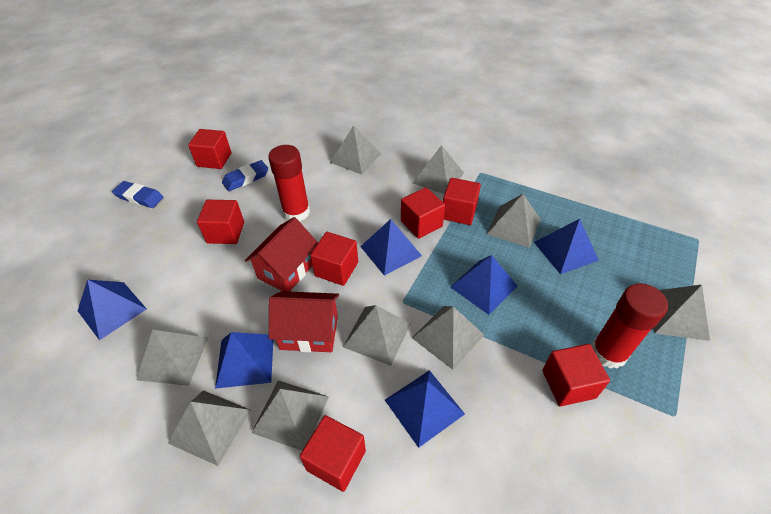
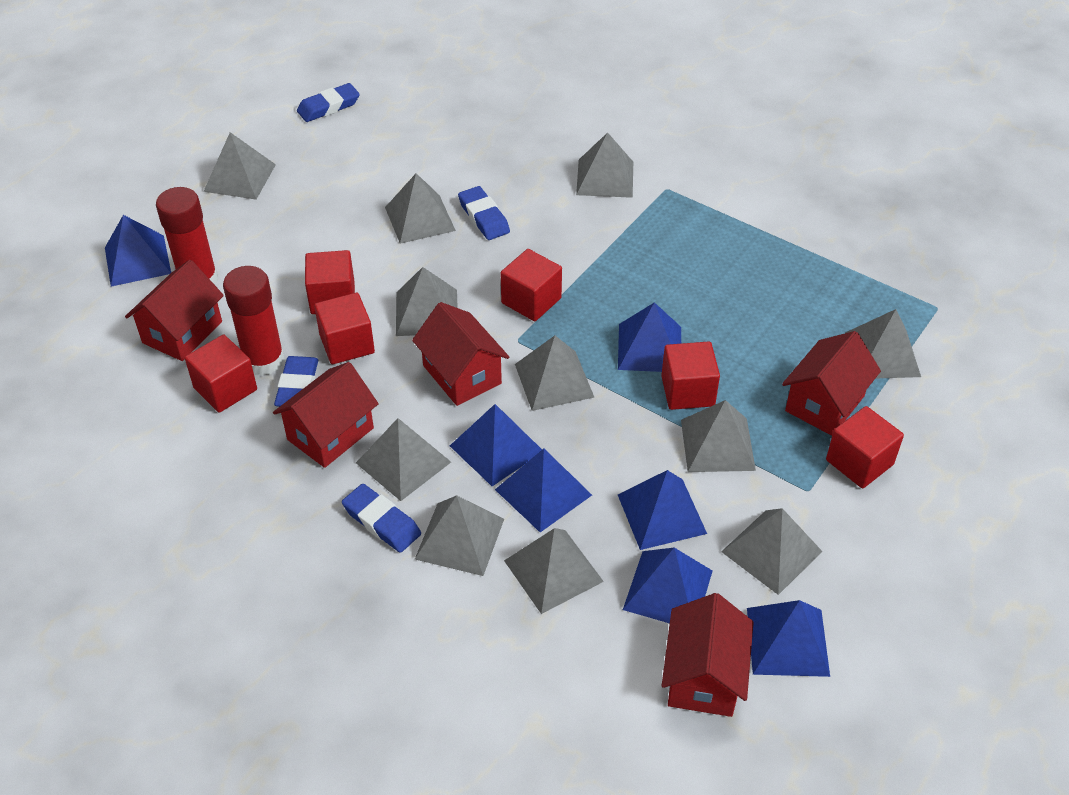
blue eraser: [112,181,164,208] [222,160,268,191] = 2 -> [274,356,319,407] [297,83,360,122] [342,484,421,553] [458,186,510,240] = 4
blue pyramid: [78,280,147,340] [215,332,273,389] [360,219,422,276] [385,370,465,448] [450,255,517,315] [534,219,599,274] = 6 -> [105,215,171,287] [450,404,542,486] [495,448,592,532] [618,302,681,372] [618,470,707,550] [623,548,712,623] [747,600,830,677] = 7
grey pyramid: [137,330,208,386] [168,390,251,466] [251,380,329,451] [330,126,381,174] [343,305,411,366] [412,306,484,370] [413,145,464,194] [487,194,540,248] [654,284,710,341] = 9 -> [203,132,276,200] [356,418,451,501] [385,173,456,244] [396,267,458,336] [415,495,504,576] [504,528,604,614] [515,336,595,411] [576,133,633,198] [681,400,756,472] [721,508,823,595] [845,309,921,379] = 11
red cube: [188,129,232,169] [197,200,244,244] [300,415,366,492] [310,232,358,286] [401,187,445,239] [443,178,481,225] [542,344,610,407] = 7 -> [185,334,257,413] [305,250,355,314] [314,293,375,364] [501,249,562,321] [661,341,720,410] [826,406,904,488] = 6
red house: [245,217,318,292] [269,291,339,352] = 2 -> [125,260,224,361] [273,362,379,468] [412,302,509,406] [662,593,754,717] [782,331,881,436] = 5

